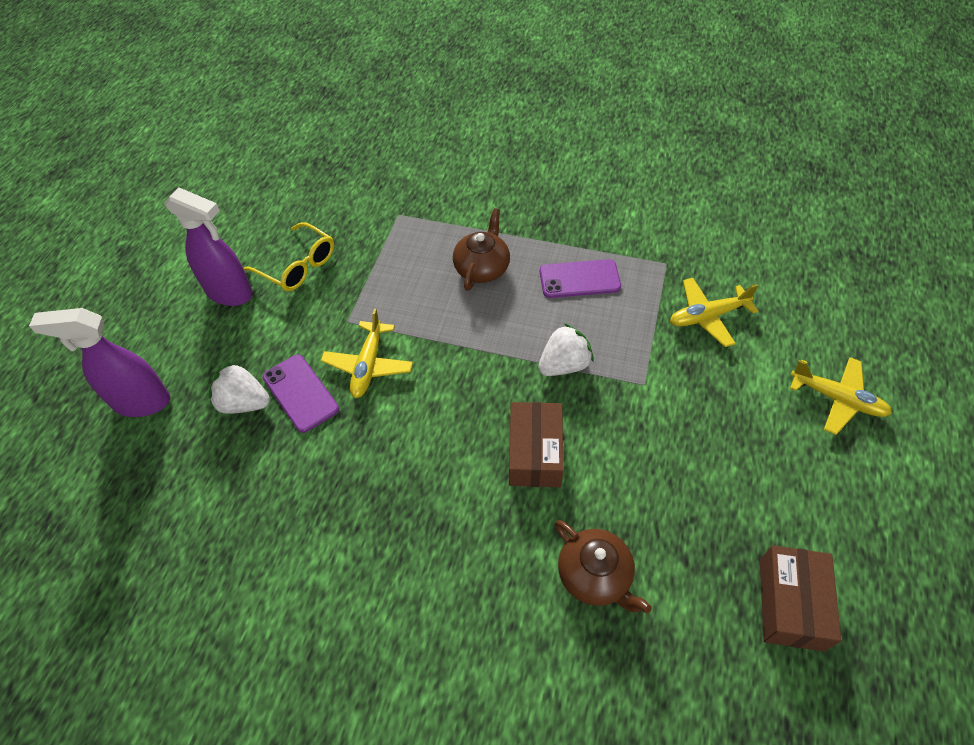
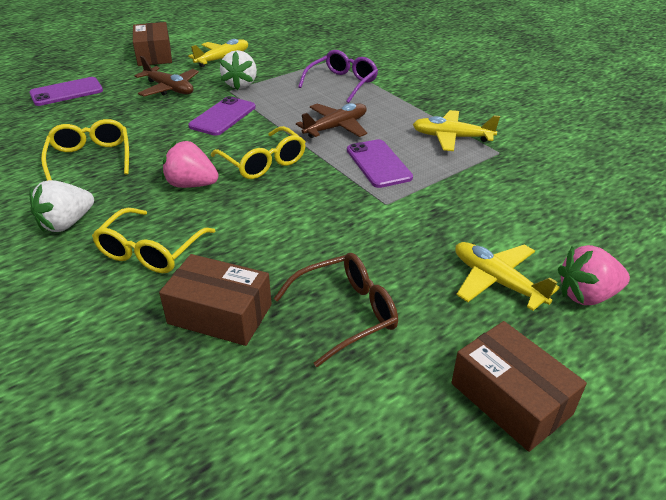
brown box: [509,402,564,487] [760,545,841,652] = 2 -> [133,22,172,66] [159,254,272,346] [451,321,587,452] = 3
brown glasses: none = 0 -> [273,253,398,367] = 1
brown plane: none = 0 -> [134,56,199,97] [296,103,367,138] = 2
brown teapot: [453,208,510,291] [555,520,652,613] = 2 -> none = 0
pink strawberry: none = 0 -> [162,141,218,188] [558,245,630,305] = 2
purple glasses: none = 0 -> [298,50,378,103] = 1
purple phone: [263,355,339,433] [540,259,621,298] = 2 -> [29,77,103,106] [188,96,256,136] [347,139,413,188] = 3
purple spray bottle: [29,308,170,417] [164,187,253,306] = 2 -> none = 0
yellow glasses: [244,222,334,291] = 1 -> [41,119,129,181] [92,208,215,273] [211,126,306,179] = 3

